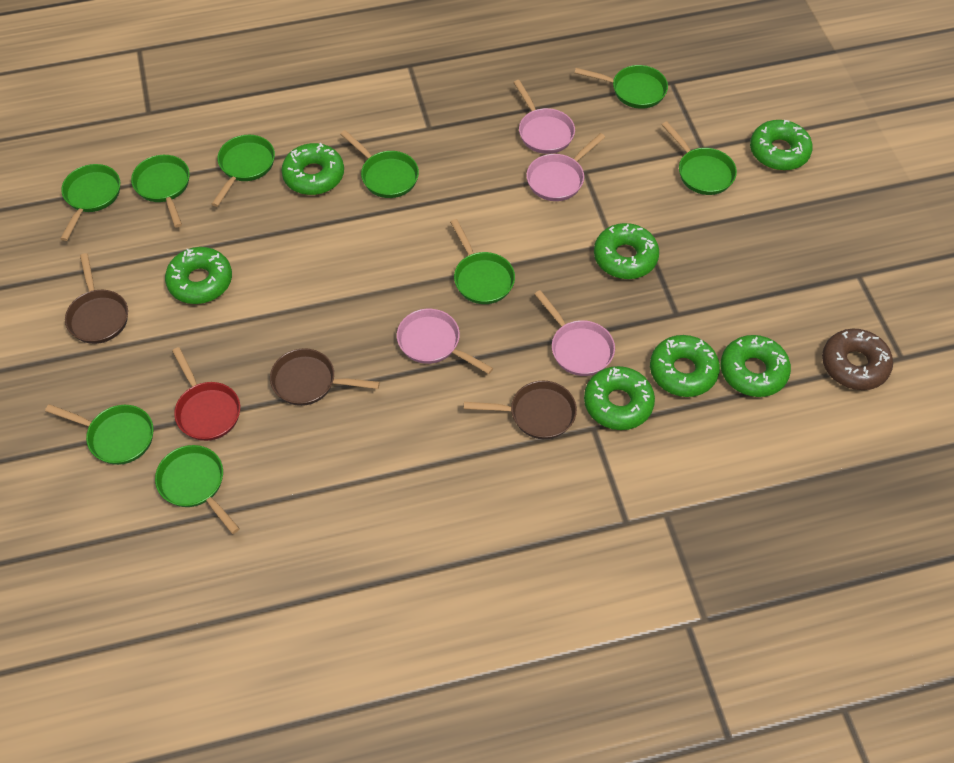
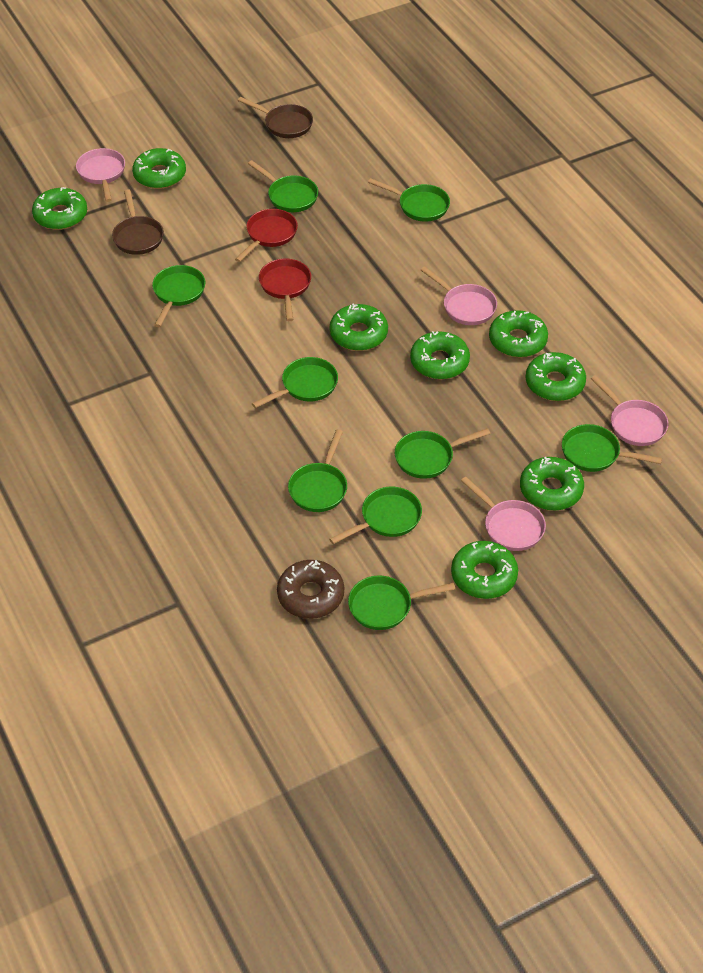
brown pan: [65,253,128,344] [270,348,380,406] [464,381,577,439] = 3 -> [112,190,164,255] [238,97,313,138] = 2
green donut: [165,247,232,304] [281,143,344,195] [584,366,655,430] [594,223,659,279] [650,335,720,397] [720,335,791,397] [750,120,813,171] = 7 -> [32,187,87,230] [132,148,186,189] [330,304,388,351] [410,331,470,379] [451,541,518,599] [489,310,548,357] [520,457,584,511] [525,352,586,401] = 8
red pan: [172,347,240,441] = 1 -> [235,209,298,262] [259,259,311,321] = 2

